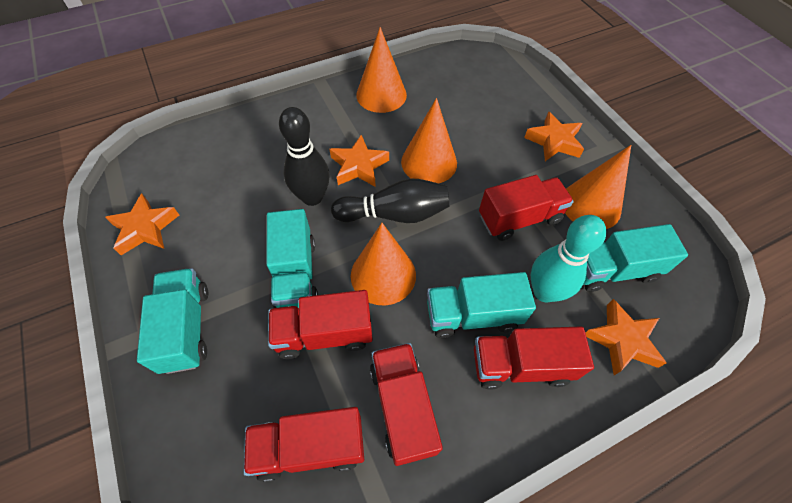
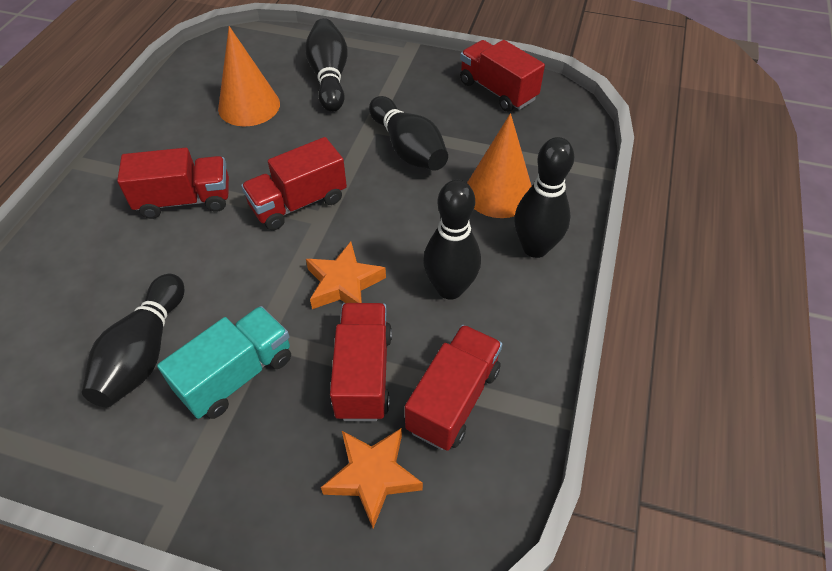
black bowling pin: [279,107,330,206] [331,178,449,223] = 2 -> [82,274,184,407] [305,18,348,112] [369,96,448,171] [423,180,481,300] [514,137,574,258] = 5
orange cone: [351,223,416,305] [356,27,407,113] [401,98,457,183] [565,145,631,229] = 4 -> [218,26,280,126] [467,113,532,218] = 2
orange star: [105,194,179,255] [330,135,389,187] [524,111,584,161] [586,299,667,375] = 4 -> [306,242,386,309] [321,428,423,529] = 2
turquoise bowling pin: [531,215,607,303] = 1 -> none = 0
turquoise truck: [137,268,208,374] [266,209,318,308] [427,272,536,338] [584,224,688,292] = 4 -> [157,306,291,419] = 1

